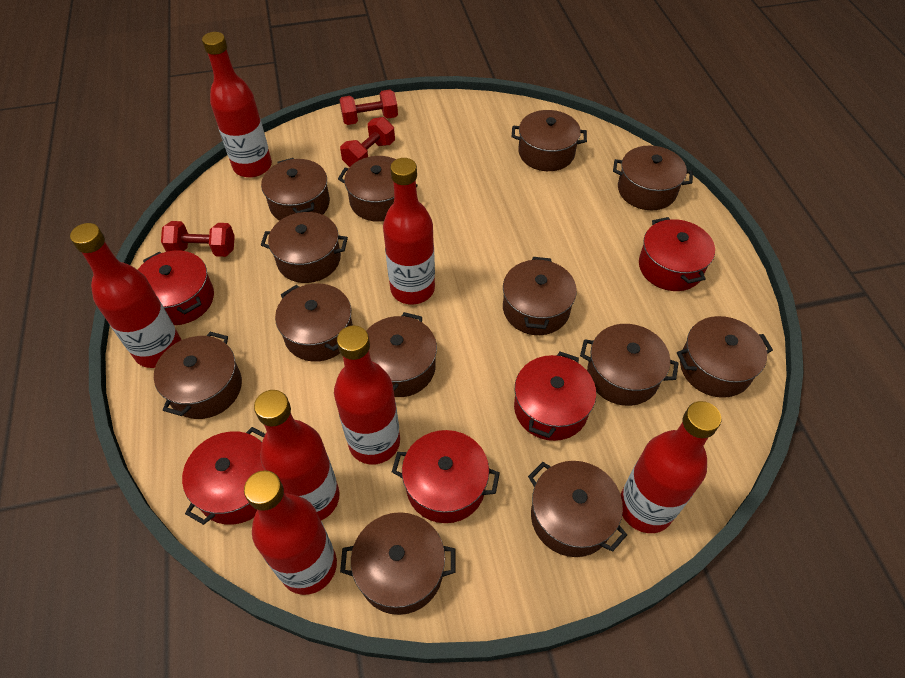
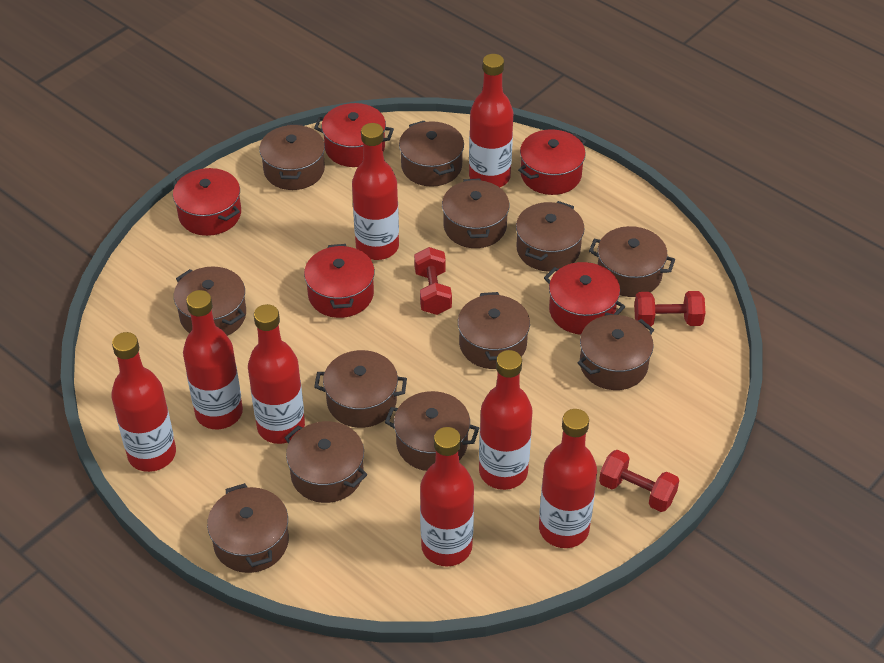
brown pot: [154,332,242,419] [261,158,330,221] [261,212,348,283] [275,283,353,362] [338,156,418,222] [340,512,455,615] [366,312,437,397] [503,257,577,335] [512,110,587,171] [528,461,627,557] [580,324,679,406] [613,146,693,210] [677,316,773,398] = 13 -> [174,267,246,336] [207,483,289,573] [259,124,325,190] [285,421,367,503] [314,350,407,428] [385,391,479,471] [399,121,464,187] [442,178,509,248] [458,292,530,369] [516,201,585,272] [577,315,654,390] [589,226,675,297] = 12
red bottle: [70,223,181,368] [202,32,272,178] [244,470,337,595] [254,390,340,520] [334,325,400,465] [383,158,435,304] [621,401,721,533] = 7 -> [111,332,176,472] [183,290,243,429] [248,304,305,444] [352,123,399,260] [420,427,474,566] [469,54,513,187] [479,350,533,490] [539,409,597,548] = 8

